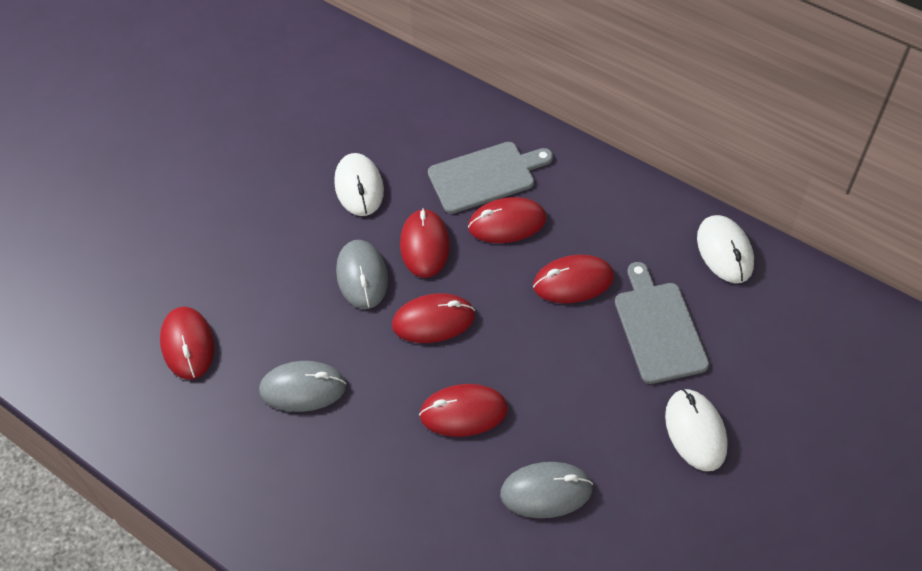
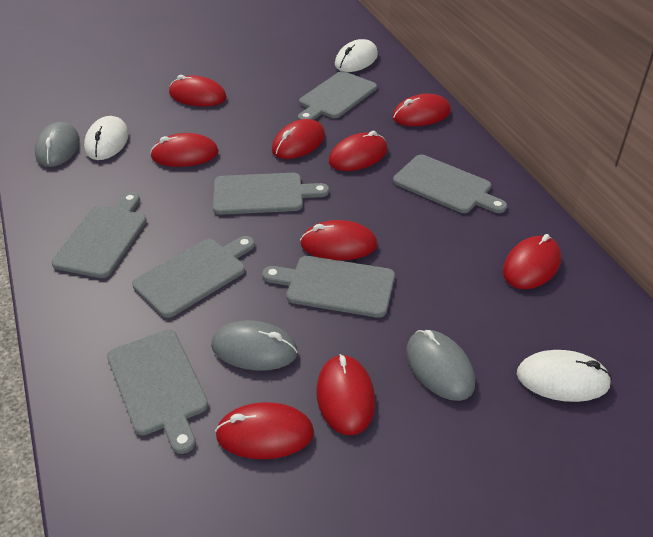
grey cutting board: [428,142,553,214] [615,262,709,384] = 2 -> [51,192,147,278] [107,330,208,454] [132,236,255,318] [213,173,329,215] [262,256,395,318] [298,71,377,120] [393,155,507,213] = 7
red mouse: [160,306,214,380] [392,293,475,343] [400,208,450,278] [419,384,508,437] [468,197,546,243] [533,255,614,303] = 6 -> [150,133,219,167] [169,75,227,106] [215,402,314,459] [272,119,325,159] [300,220,377,260] [316,354,375,435] [329,131,388,171] [392,94,451,126] [503,234,561,289] = 9

